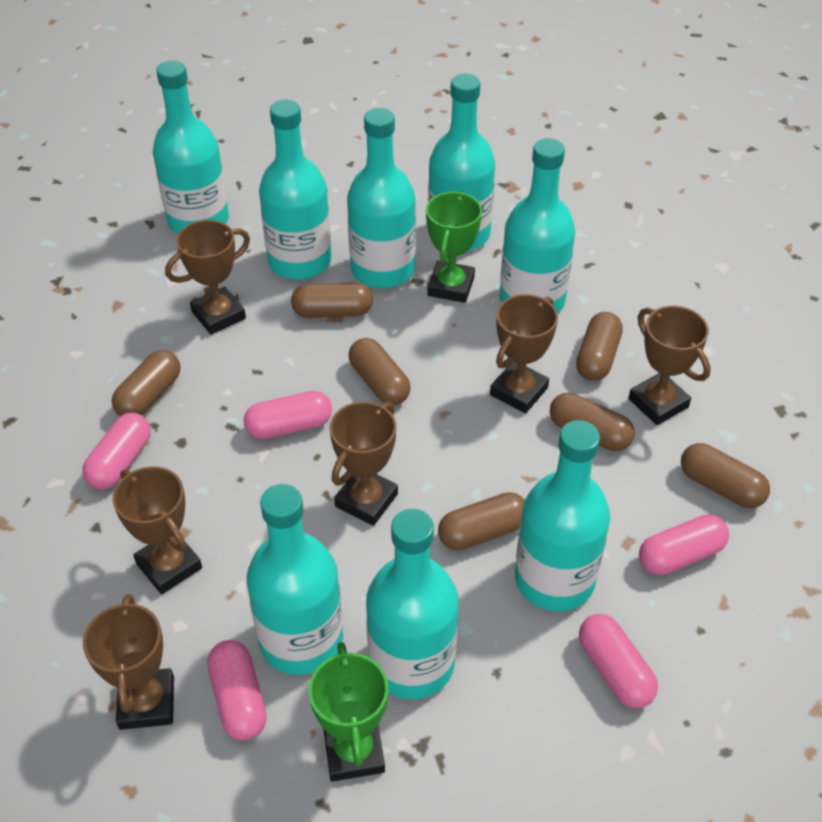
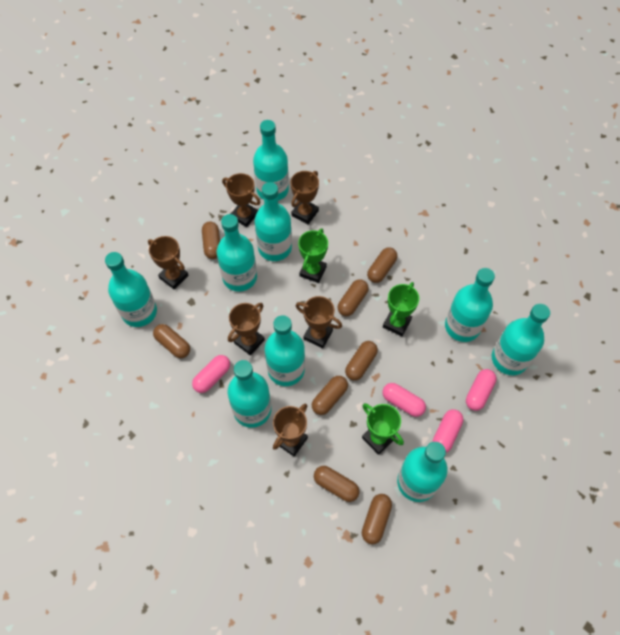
brown capsule: [112,350,181,416] [291,282,373,318] [349,338,411,405] [438,492,525,551] [550,393,635,451] [576,312,623,381] [681,443,770,508] = 7 -> [153,324,190,358] [202,221,220,259] [312,376,348,415] [314,466,360,502] [338,279,369,316] [345,341,378,381] [362,494,392,544] [367,247,397,283] = 8
green trophy: [309,642,388,782] [426,191,482,303] = 2 -> [298,229,328,283] [362,403,404,455] [383,282,419,336] = 3
pink capsule: [82,413,151,490] [207,640,267,741] [244,391,332,439] [579,614,658,708] [639,514,729,575] = 5 -> [192,355,230,393] [382,383,426,417] [432,409,463,453] [466,369,497,411] = 4
turquoise bottle: [153,60,229,234] [247,484,343,675] [259,100,332,280] [347,108,416,288] [366,508,459,699] [428,73,495,251] [500,138,575,313] [515,420,610,611] = 8 -> [105,252,157,327] [217,214,257,292] [228,360,271,428] [253,120,289,201] [255,182,292,261] [265,315,305,386] [397,442,447,502] [445,268,495,342] [492,304,550,375] = 9

